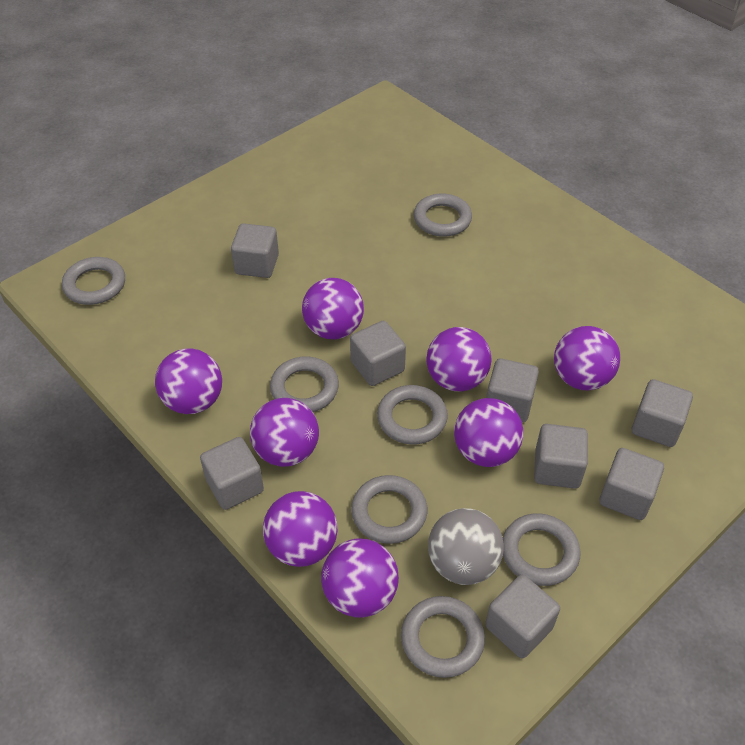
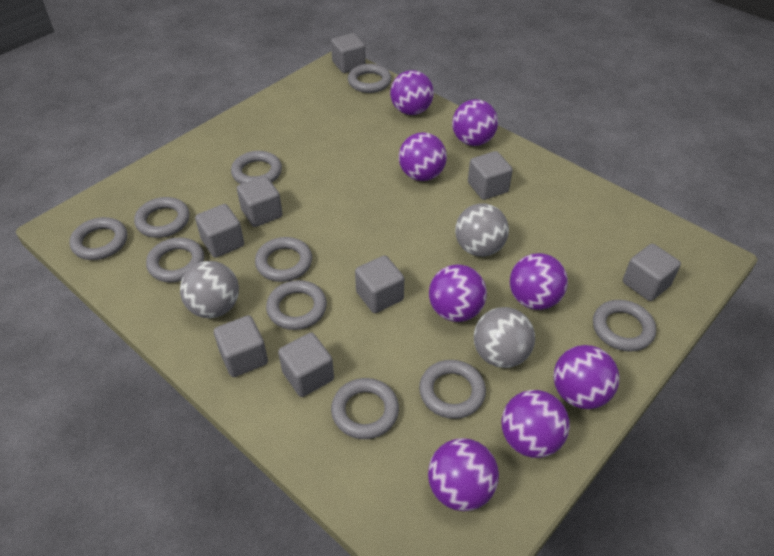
grey ball: [428,508,504,585] = 1 -> [180,261,239,318] [455,203,509,257] [474,307,535,368] = 3
grey ring: [62,257,125,305] [270,357,339,412] [351,475,427,544] [377,385,448,445] [401,596,485,678] [414,193,472,237] [503,513,581,586] = 7 -> [69,217,127,260] [134,197,190,238] [146,238,204,282] [231,151,282,184] [255,237,312,282] [266,280,327,330] [331,378,399,439] [348,64,392,93] [419,360,486,419] [593,300,656,352] = 10

